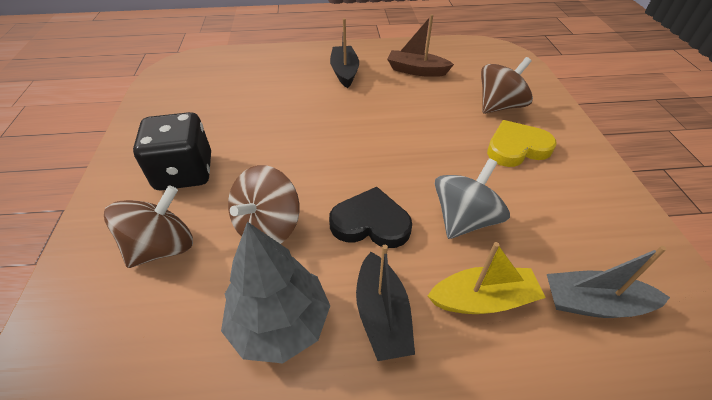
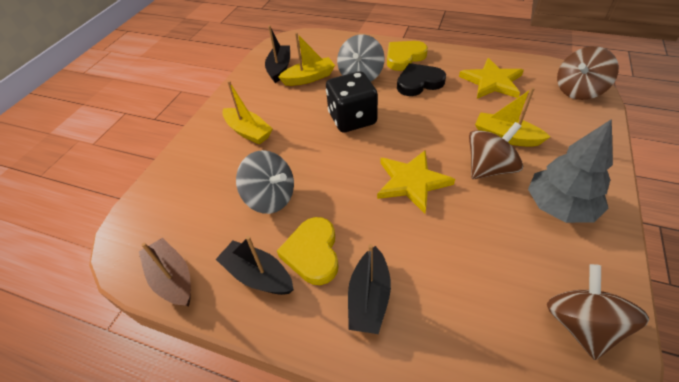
black boat: [330,18,359,88] [356,245,415,361] = 2 -> [216,236,294,295] [265,25,290,83] [348,244,391,334] = 3
grey boat: [547,246,670,318] = 1 -> none = 0
grey spinning top: [435,158,510,239] = 1 -> [236,150,294,214] [337,34,385,82] = 2
yellow boat: [427,242,546,314] = 1 -> [222,81,273,144] [278,32,335,86] [475,87,550,147] = 3
yellow heart: [487,120,557,167] = 1 -> [277,217,338,285] [387,41,428,71] = 2
yellow star: none = 0 -> [377,150,455,214] [459,58,524,99] = 2

